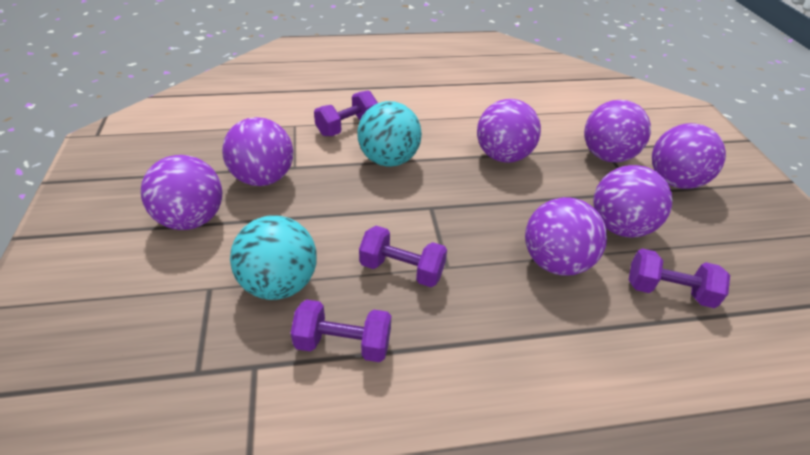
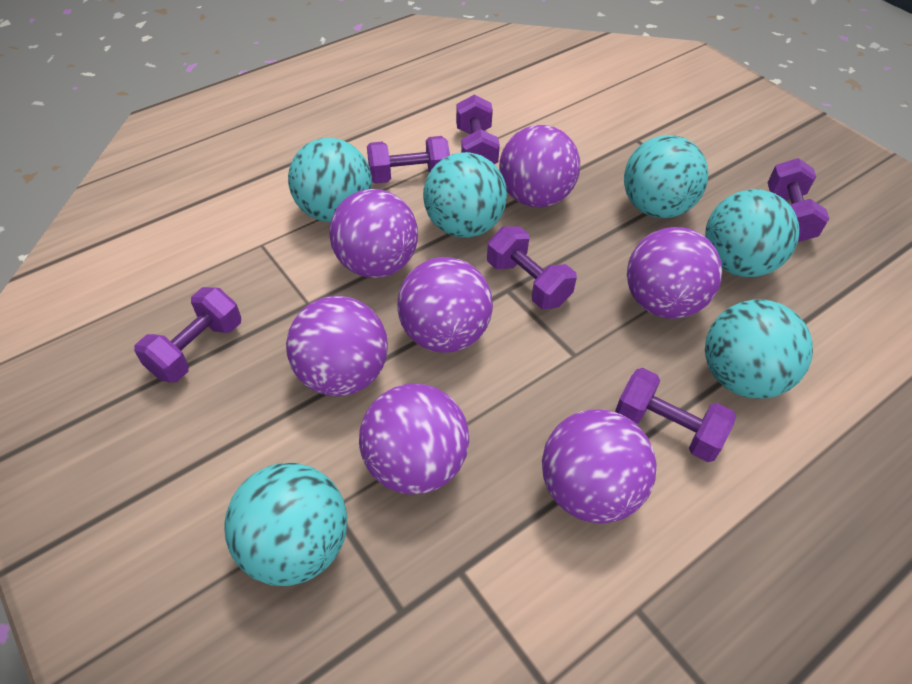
purple dumbbell: [291,299,391,362] [314,90,378,136] [359,226,447,287] [629,248,730,308] = 4 -> [134,287,241,383] [367,136,450,184] [456,95,500,164] [487,226,577,309] [615,368,736,462] [767,158,829,242] = 6
turquoise ball: [230,215,317,300] [357,101,422,167] = 2 -> [225,463,347,586] [288,138,372,222] [423,152,507,238] [624,135,709,218] [705,189,799,277] [705,299,813,399] = 6

